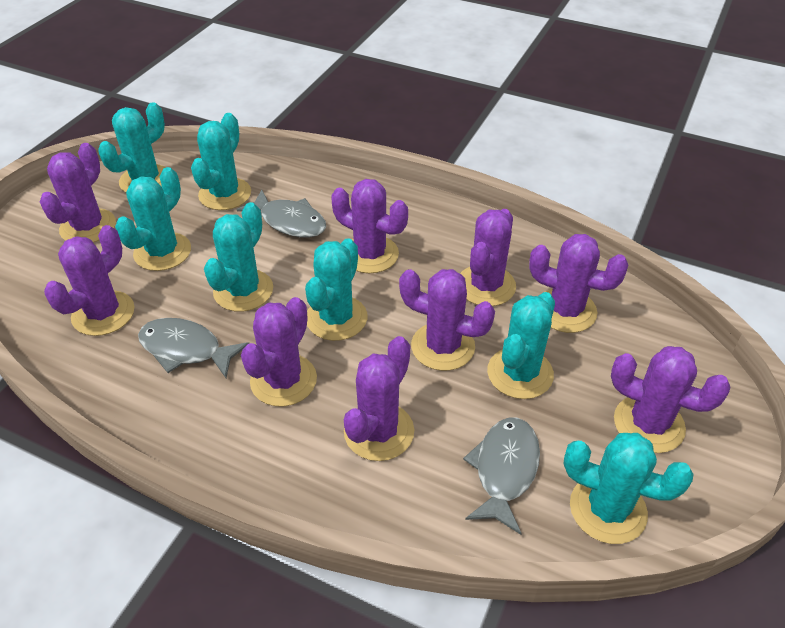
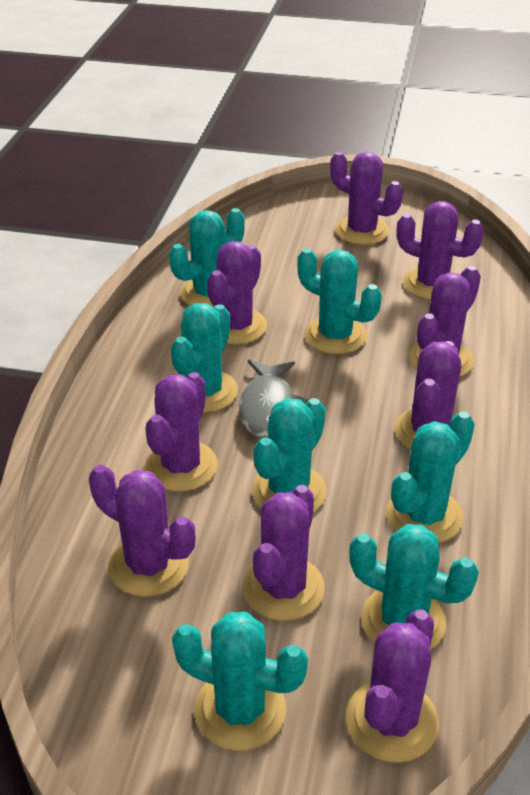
grey fish: [138,318,249,378] [237,189,326,238] [463,417,540,535] = 3 -> [239,360,308,438] = 1

